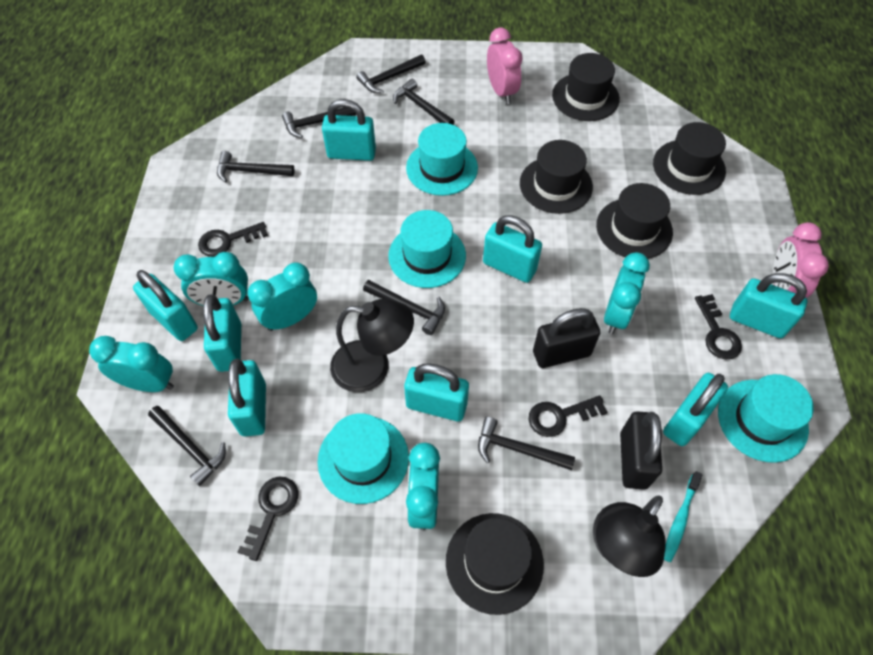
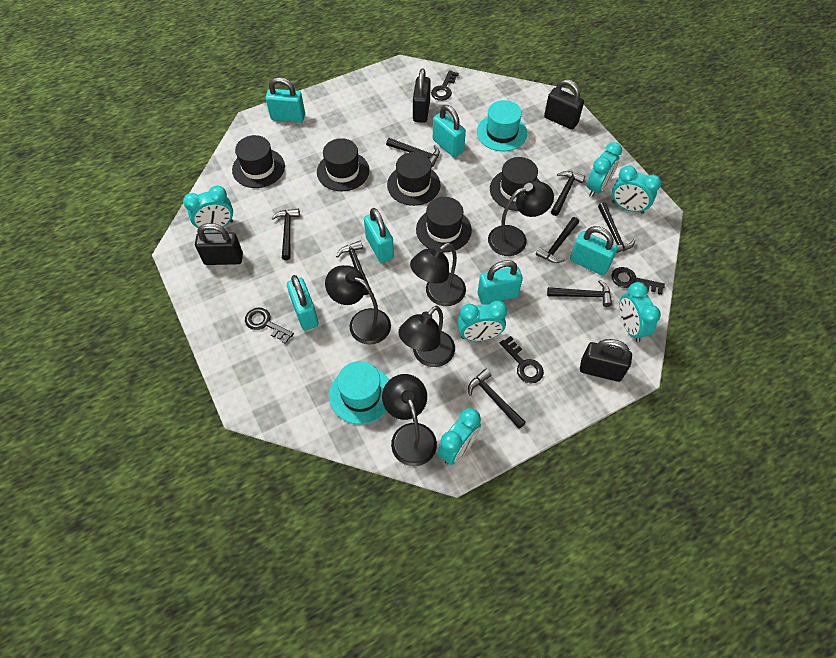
black hammer: [148,406,226,486] [217,151,295,183] [282,107,356,138] [356,54,426,93] [363,280,445,335] [393,79,455,125] [478,417,575,470] = 7 -> [271,209,300,260] [336,241,371,295] [386,138,440,168] [468,369,526,429] [536,217,579,263] [547,280,612,307] [551,171,585,216] [598,202,635,253] = 8
black lamp: [330,299,414,392] [593,495,666,577] = 2 -> [325,265,391,345] [382,374,437,466] [398,306,455,367] [410,243,466,306] [488,180,554,256] = 5
black padlock: [533,308,600,368] [620,411,662,490] = 2 -> [195,223,243,265] [413,69,431,123] [544,79,584,130] [580,339,632,382] = 4
pink clock: [487,28,523,104] [773,222,829,298] = 2 -> none = 0
turquoise clock: [89,336,174,392] [174,252,249,306] [248,262,317,331] [406,443,440,530] [604,252,650,334] = 5 -> [183,185,233,231] [438,408,481,465] [457,301,507,341] [587,142,622,197] [612,166,661,214] [619,282,661,342] = 6
turquoise hat: [317,413,409,504] [388,210,466,288] [406,123,478,196] [718,374,814,463] = 4 -> [329,361,389,424] [477,100,527,151] = 2
turquoise padlock: [133,270,198,341] [203,294,241,372] [228,359,266,436] [322,99,376,161] [404,363,469,421] [483,215,542,283] [663,373,728,446] [730,273,808,338] = 8 -> [266,77,305,123] [287,275,319,330] [364,208,394,263] [433,105,466,157] [478,260,523,305] [570,226,618,275] = 6
turquoise toothbrush: [664,471,702,562] = 1 -> none = 0

